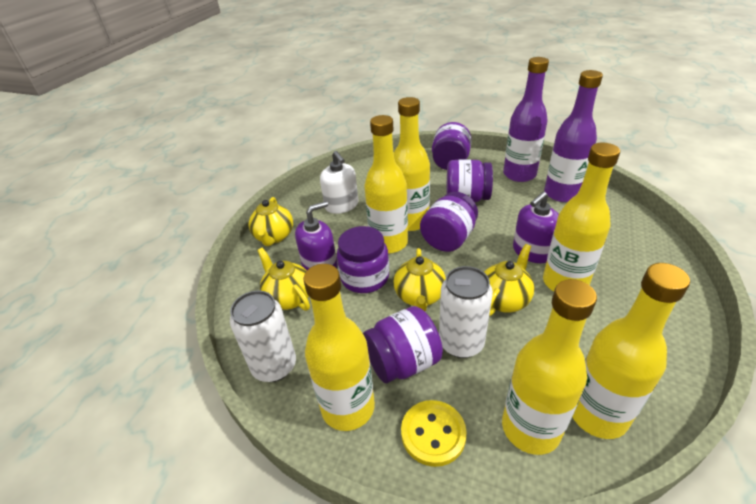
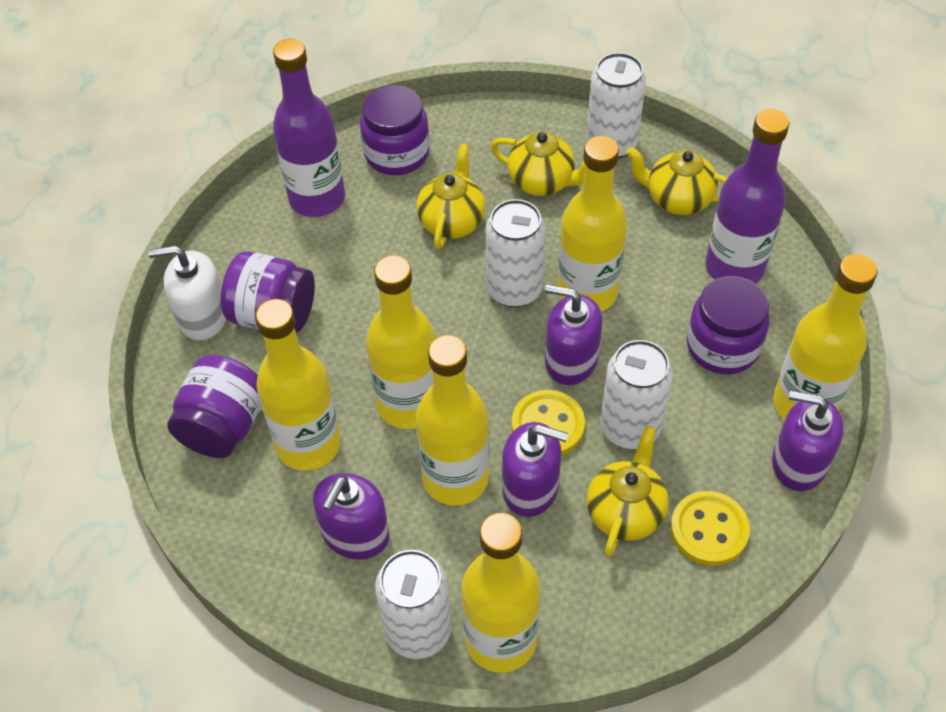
purple jar: [337,226,389,293] [363,306,443,383] [420,192,478,252] [432,122,472,170] [447,159,493,202] = 5 -> [168,355,261,458] [221,251,315,333] [360,85,430,175] [687,276,770,374] = 4
purple soap dispenser: [295,201,338,270] [513,192,559,263] = 2 -> [313,473,389,560] [502,422,568,517] [545,284,602,385] [772,391,844,491] = 4
white can: [230,291,296,382] [439,266,493,358] = 2 -> [375,550,451,659] [486,199,546,307] [586,53,646,158] [601,340,673,449] = 4
yellow button: [401,400,467,467] = 1 -> [512,390,585,456] [670,491,750,566] = 2

